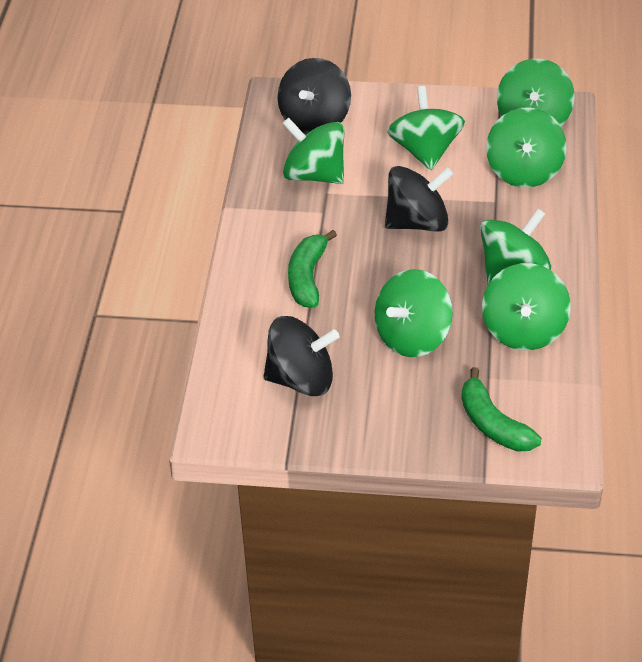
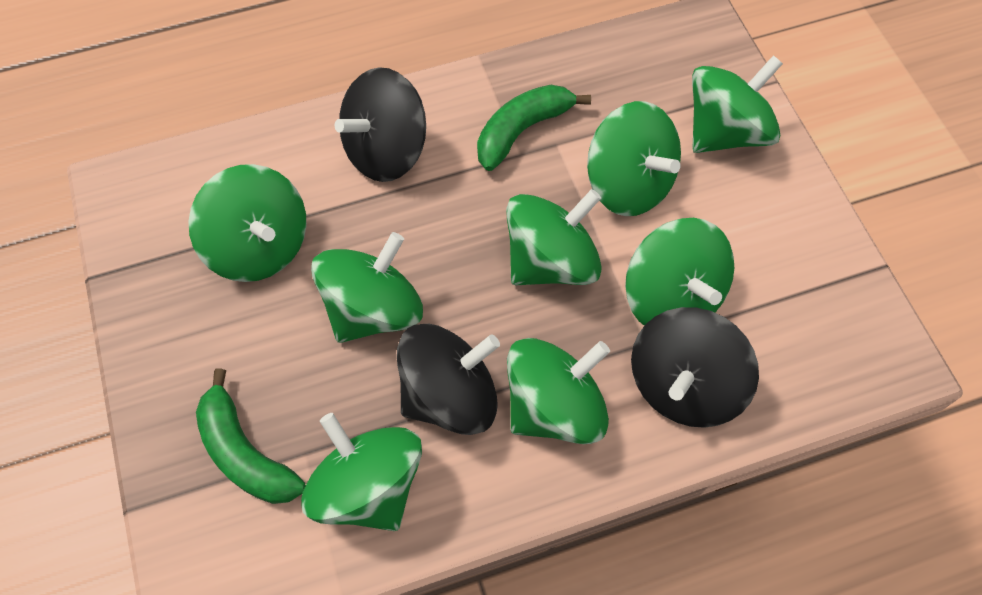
green spinning top: [282,118,344,184] [375,269,453,357] [387,86,465,170] [480,209,551,285] [482,263,571,350] [486,107,567,188] [497,59,574,126] = 7 -> [188,164,306,282] [301,413,422,531] [311,232,423,343] [506,189,602,285] [507,338,610,444] [587,101,681,216] [625,218,734,326] [692,55,783,153] = 8

